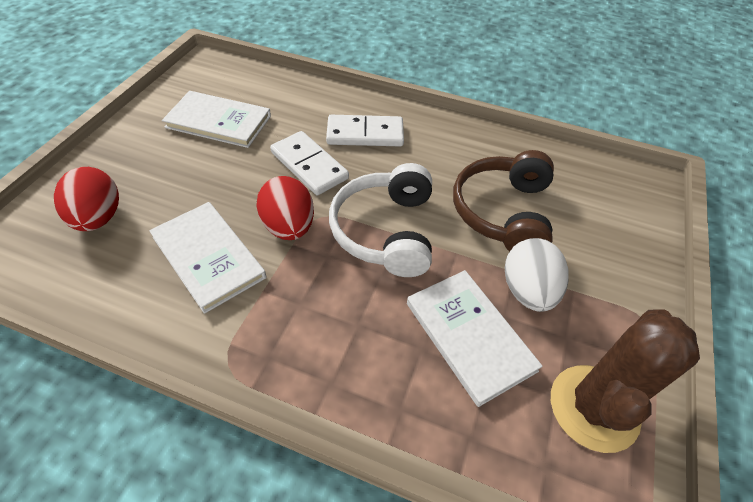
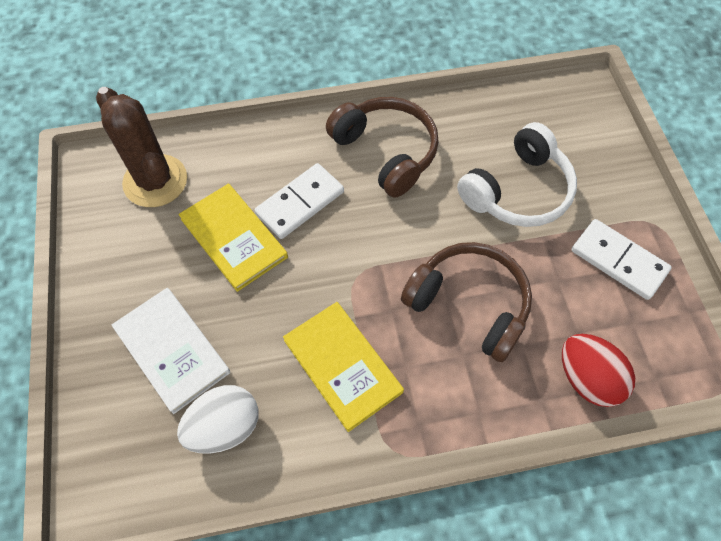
brown headphones: [453,150,554,251] = 1 -> [326,97,439,198] [401,242,532,362] = 2
red egg: [54,167,119,231] [256,176,314,240] = 2 -> [562,334,635,407] = 1
white book: [149,202,266,314] [162,91,271,148] [407,270,543,407] = 3 -> [111,288,230,414] = 1
yellow book: none = 0 -> [179,184,288,292] [283,302,404,432] = 2

